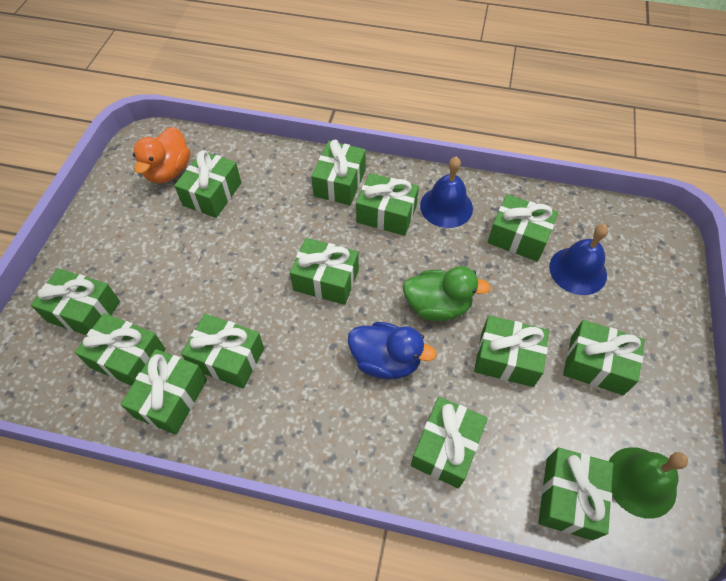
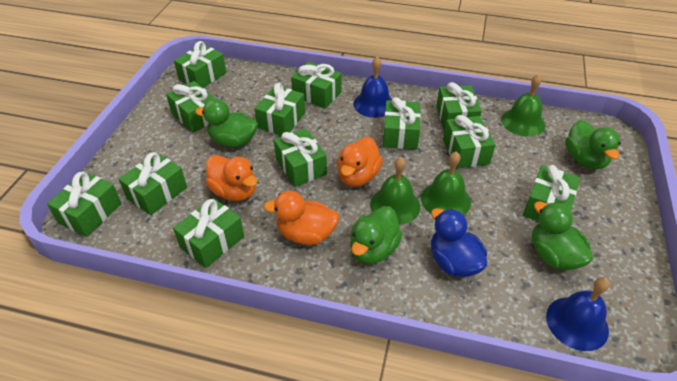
green bell: [609,447,688,519] = 1 -> [370,157,420,225] [421,151,471,215] [501,74,545,137] = 3
green duck: [403,266,491,321] = 1 -> [195,99,258,147] [350,206,402,264] [532,201,593,270] [565,120,621,169] = 4
green gift: [31,268,120,335] [75,313,166,386] [121,349,207,435] [174,150,241,218] [181,314,264,388] [290,238,359,305] [311,140,366,205] [356,173,419,236] [411,397,488,489] [474,316,549,387] [487,194,558,262] [538,448,613,540] [563,320,645,395] = 13 -> [47,172,122,237] [119,152,187,215] [166,81,216,133] [173,198,244,268] [174,41,226,88] [254,83,305,136] [274,128,327,187] [291,62,342,109] [383,97,421,150] [436,82,482,131] [443,115,495,169] [523,165,580,222] = 12
orange duck: [133,127,190,183] = 1 -> [205,155,258,201] [263,191,339,245] [337,137,383,187] = 3

